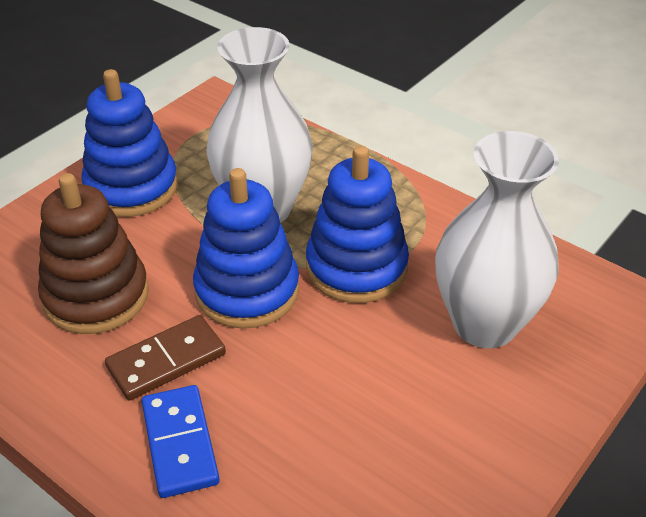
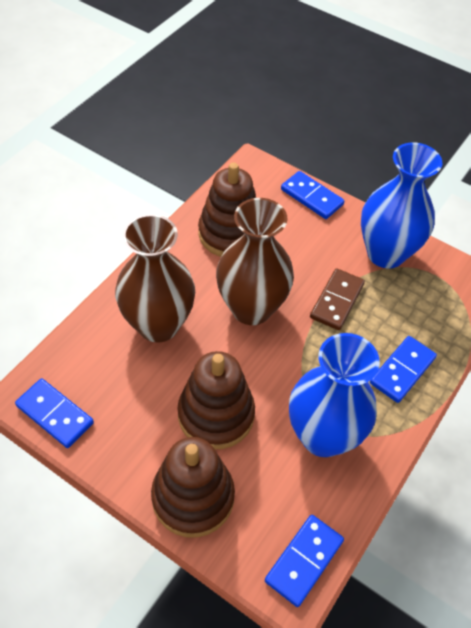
blue domino: [142,385,220,498] = 1 -> [15,378,94,448] [265,515,344,607] [281,171,344,219] [370,336,437,403] = 4
blue stacking toy: [81,69,178,217] [193,168,299,329] [306,146,409,303] = 3 -> none = 0
blue vase: none = 0 -> [289,333,380,457] [361,142,442,269] = 2
brown stacking toy: [38,173,149,334] = 1 -> [151,437,235,538] [177,351,255,449] [198,162,256,257] = 3
brown vase: none = 0 -> [115,214,195,343] [216,198,294,325] = 2
white vase: [206,27,313,223] [435,131,559,348] = 2 -> none = 0

